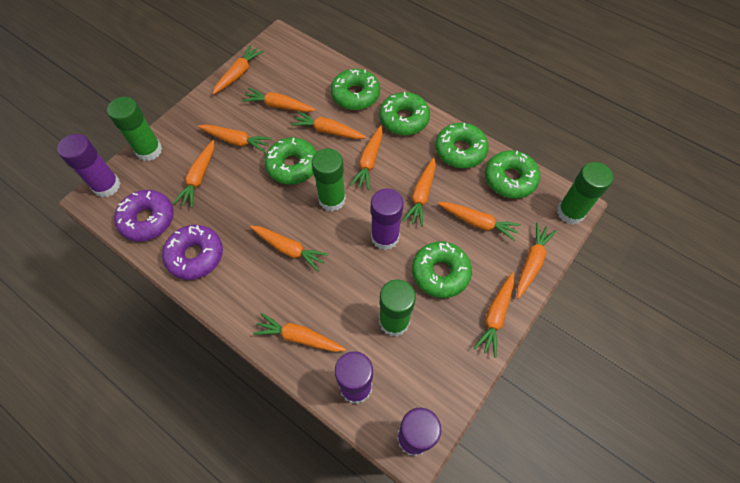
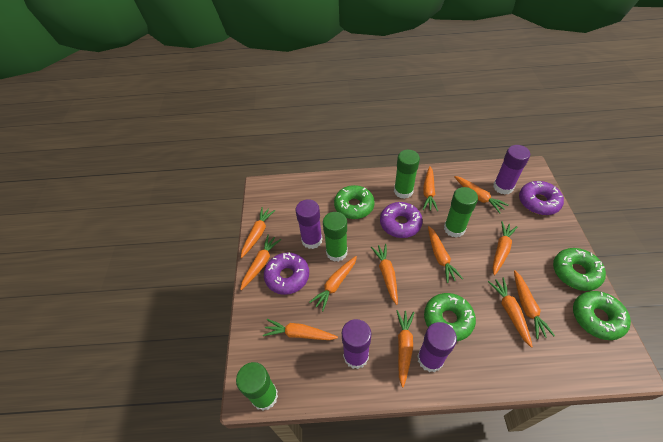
green donut: [264,137,317,185] [331,69,380,110] [379,92,430,135] [412,241,472,298] [435,123,489,168] [485,150,540,199] = 6 -> [334,185,375,219] [424,293,476,341] [553,248,606,291] [573,291,631,340] = 4
purple donut: [114,190,174,242] [162,225,223,280] = 2 -> [264,252,309,295] [380,202,423,238] [519,181,564,215] = 3

